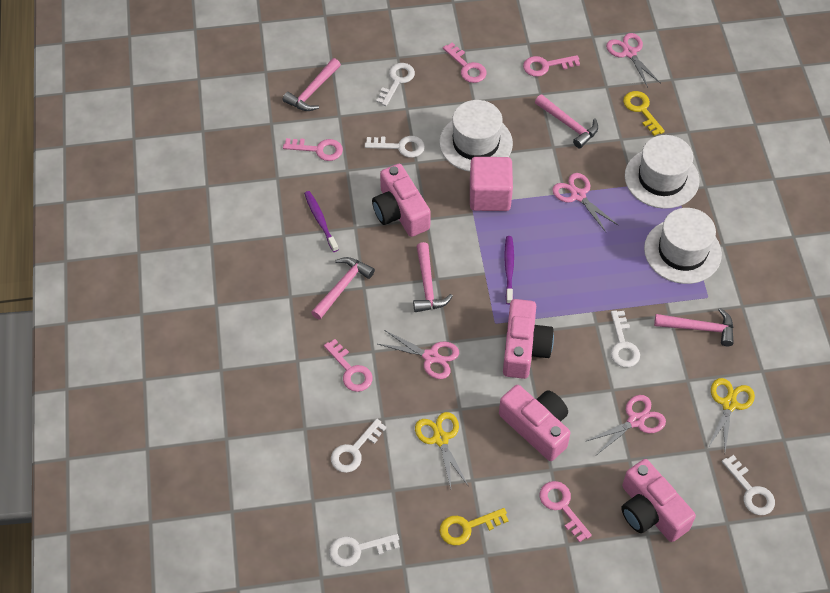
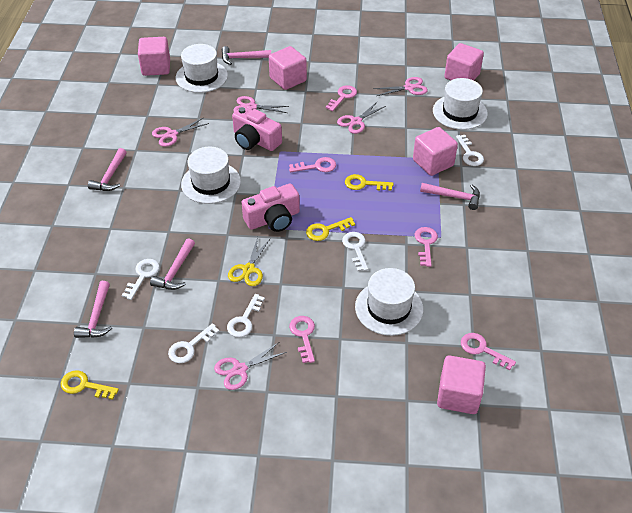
pink camera: [372,164,431,237] [499,385,570,461] [503,299,554,379] [621,459,696,542] = 4 -> [232,106,282,151] [242,184,300,232] = 2
pink cube: [470,157,513,211] = 1 -> [138,37,170,76] [269,46,307,90] [413,127,458,176] [437,355,486,414] [444,43,484,80] = 5
pink scissors: [378,330,459,379] [552,173,618,232] [585,395,666,454] [606,33,660,87] = 4 -> [152,118,209,147] [214,342,287,390] [233,96,289,113] [337,102,386,134] [373,77,428,96] = 5
purple toothbrush: [304,191,339,252] [504,236,514,304] = 2 -> none = 0
white hat: [440,100,513,172] [625,135,699,209] [644,208,722,284] = 3 -> [176,44,228,93] [181,147,241,204] [355,268,423,336] [433,78,488,130] = 4
white key: [329,534,400,567] [331,419,387,473] [365,136,425,158] [376,63,415,106] [611,310,640,367] [722,455,775,515] = 6 -> [122,259,160,300] [168,323,220,363] [227,294,265,338] [342,232,368,271] [456,135,484,166] = 5
yellow key: [440,508,509,545] [623,91,665,136] = 2 -> [61,370,119,400] [306,217,355,241] [345,174,394,191] = 3
yellow scissors: [415,412,468,488] [708,378,755,451] = 2 -> [228,237,271,286] = 1

